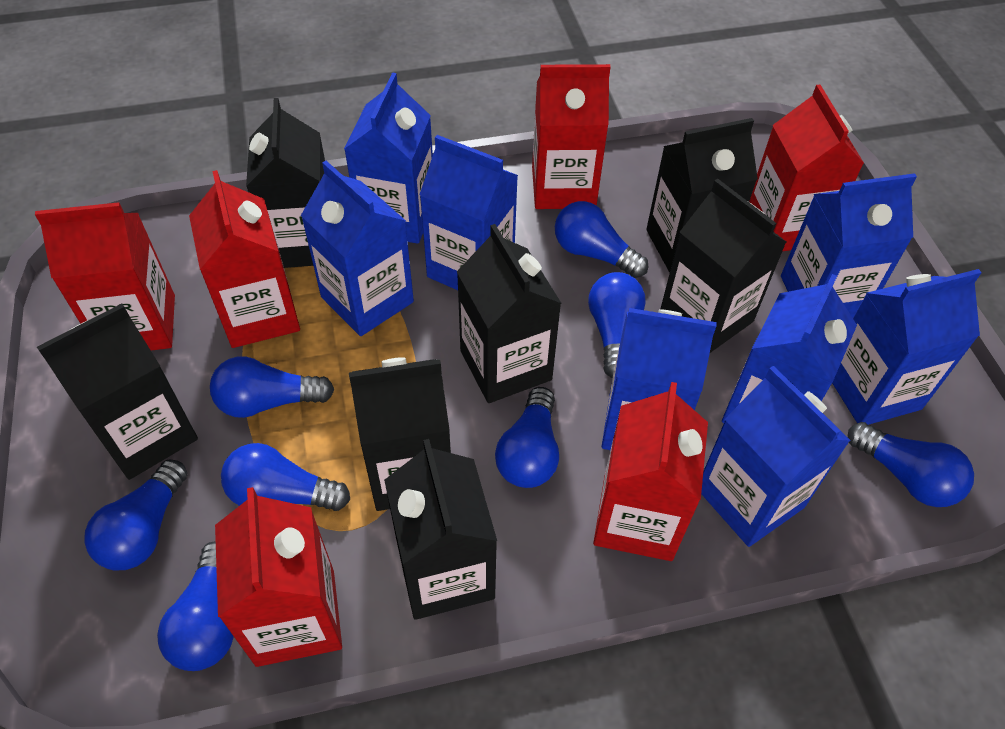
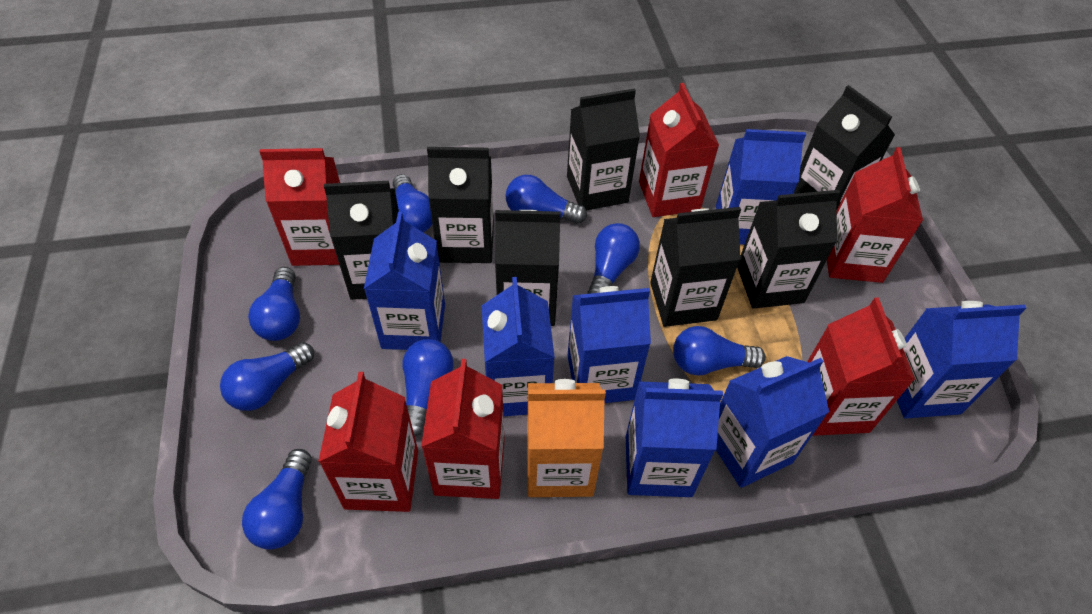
blue carton: [301,161,414,336] [344,73,433,244] [419,135,518,290] [602,308,717,450] [701,366,851,547] [722,274,857,423] [781,173,917,318] [832,269,982,425] = 8 -> [364,212,445,350] [482,277,555,416] [567,286,651,403] [626,379,723,497] [715,356,829,488] [716,129,806,245] [897,301,1026,419] = 7
orange carton: none = 0 -> [527,379,606,497] = 1

